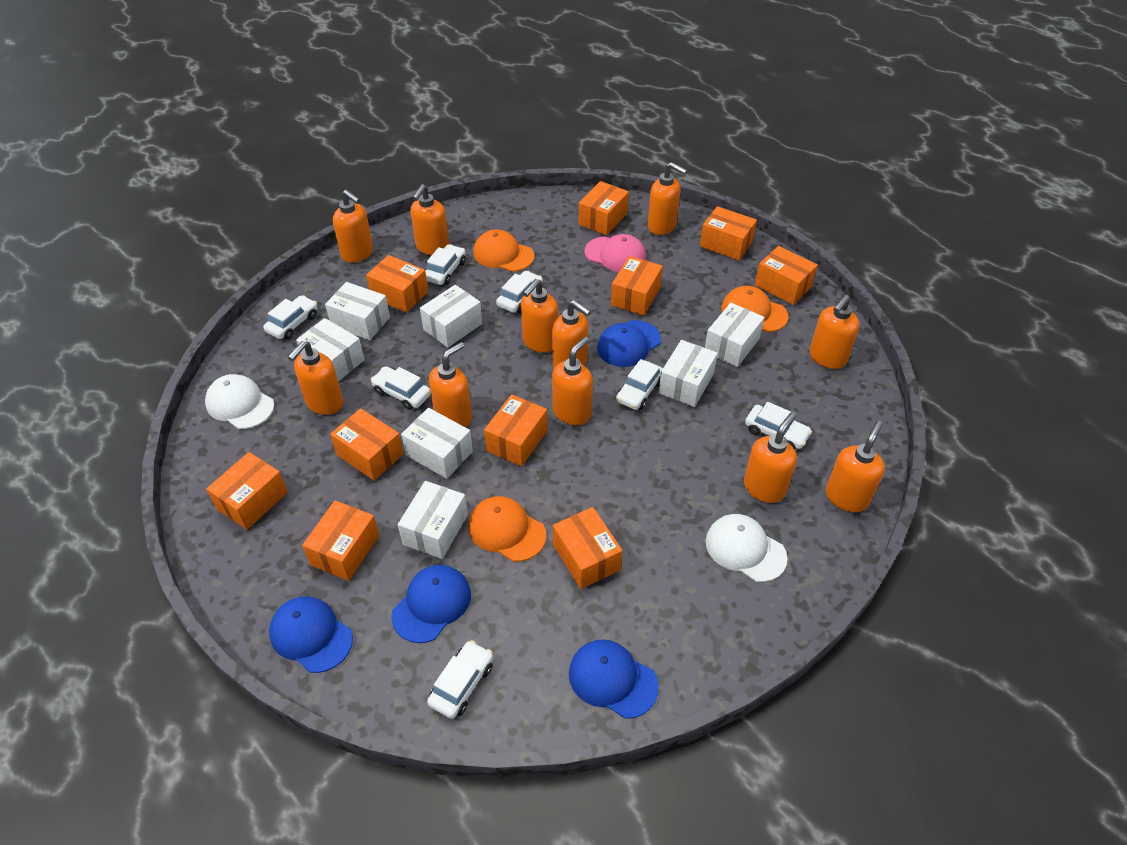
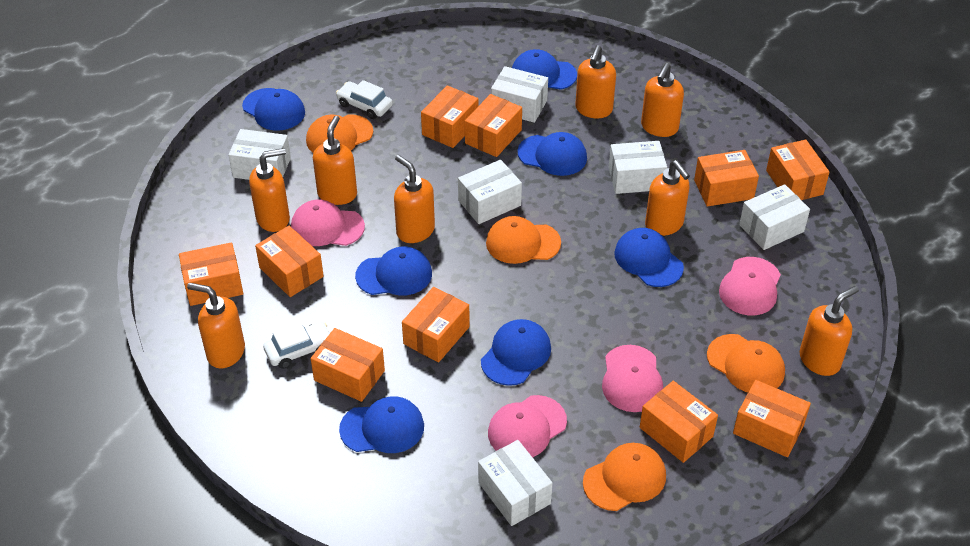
blue cap: [269,596,353,673] [391,565,471,643] [569,639,659,719] [597,320,661,367] = 4 -> [242,88,305,131] [339,396,424,453] [355,246,432,295] [481,319,551,386] [512,49,577,90] [517,132,587,176] [614,228,684,287] = 7
orange cap: [468,496,546,562] [473,229,534,272] [721,286,788,332] = 3 -> [306,114,373,152] [486,216,561,264] [583,443,666,511] [707,334,785,392] = 4
orange soap dispenser: [288,341,343,415] [333,190,373,263] [410,184,449,255] [429,342,472,427] [521,279,558,353] [552,300,591,368] [552,337,593,425] [648,162,687,235] [744,412,797,503] [810,295,860,369] [826,421,885,512] = 11 -> [187,283,245,368] [249,148,290,232] [313,116,357,205] [394,155,435,243] [575,45,616,118] [641,63,684,137] [645,160,690,236] [800,286,859,376] = 8
pink cap: [585,234,646,272] = 1 -> [291,200,365,246] [488,395,567,457] [602,345,663,412] [719,257,781,315] = 4
white box: [296,318,365,382] [325,282,390,340] [398,481,468,559] [401,408,473,479] [420,285,482,348] [659,340,718,407] [705,303,765,367] = 7 -> [228,129,291,180] [458,160,522,224] [478,440,552,526] [491,66,548,123] [609,141,667,194] [739,184,810,250] = 6
white cap: [205,374,274,429] [706,514,788,582] = 2 -> none = 0
white car: [263,295,318,339] [371,366,431,410] [425,244,466,285] [427,640,493,719] [496,271,543,313] [616,359,663,410] [745,402,812,450] = 7 -> [263,322,330,369] [336,80,393,119] = 2

